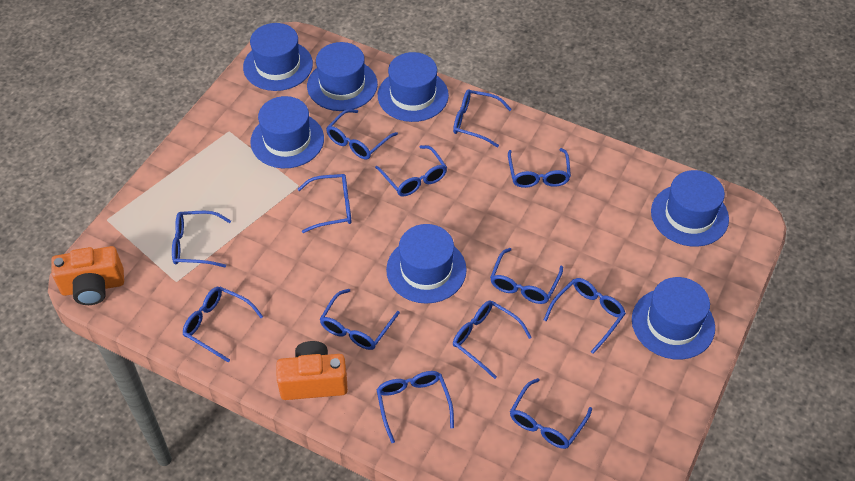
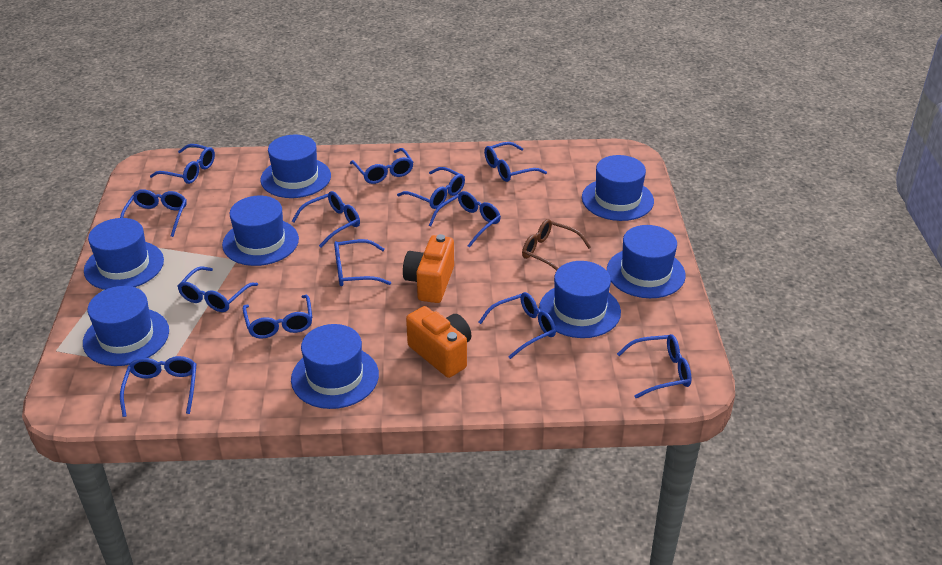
blue hat: [243,23,313,91] [250,96,324,168] [307,42,378,111] [378,52,449,122] [386,224,467,304] [632,277,715,360] [651,170,729,247] = 7 -> [83,286,169,366] [84,218,164,290] [222,196,299,266] [260,135,331,198] [291,324,379,409] [539,261,621,338] [582,155,654,221] [607,225,686,298] = 8
brown glasses: none = 0 -> [522,219,591,271] = 1

